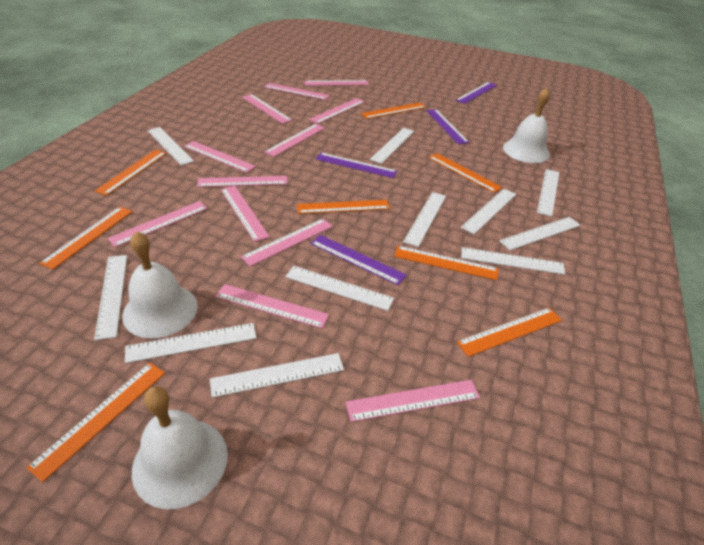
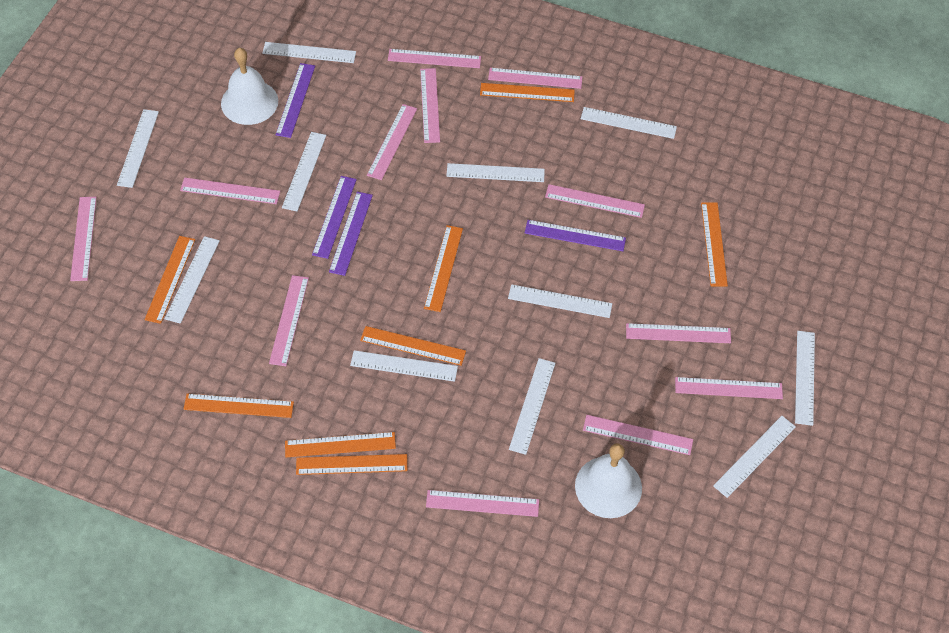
white bell: [122,231,198,338] [132,386,228,509] [503,88,550,163] = 3 -> [221,48,278,125] [575,443,642,518] = 2

